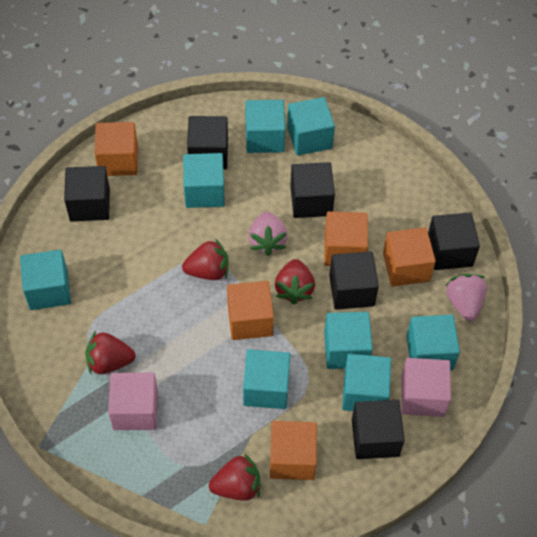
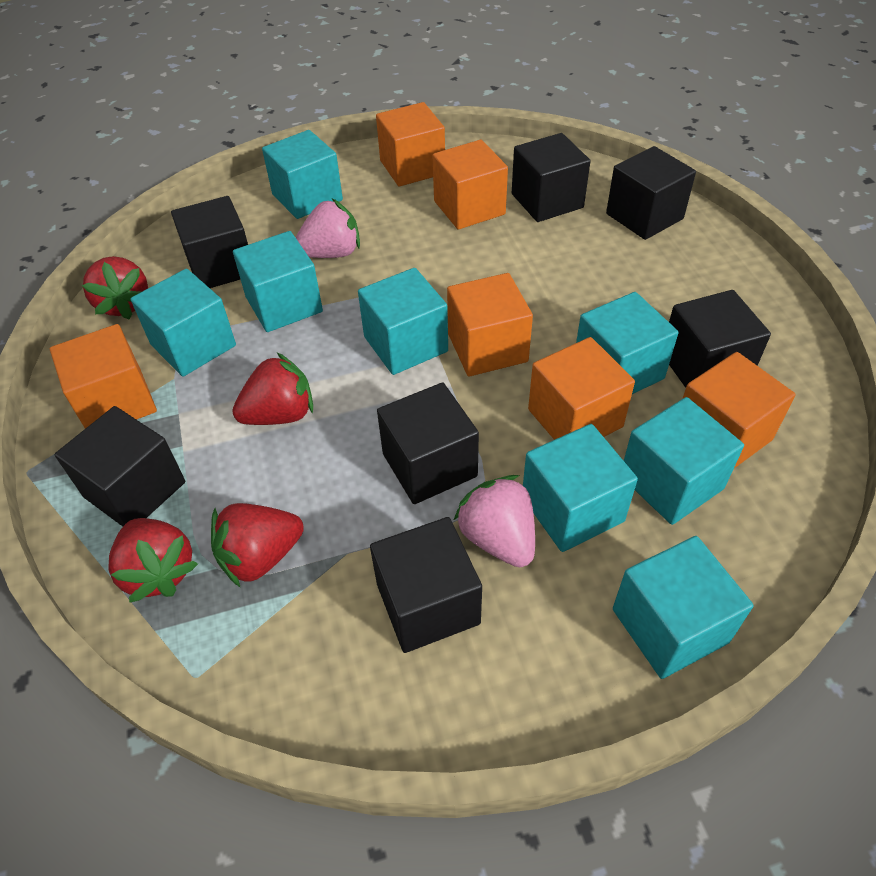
black cube: [64,166,110,221] [187,116,228,169] [290,162,335,218] [329,251,379,310] [352,400,405,459] [428,212,480,270] = 6 -> [55,406,185,526] [171,196,248,288] [370,517,482,653] [377,382,479,504] [512,133,590,222] [606,146,696,240] [669,290,771,388] = 7
orange cube: [95,122,138,176] [227,281,274,340] [270,421,317,480] [324,211,368,266] [383,227,436,287] = 5 -> [50,324,157,429] [376,102,445,186] [432,140,508,230] [447,273,533,377] [528,337,635,440] [682,352,795,468] = 6
pink cube: [108,373,158,430] [401,358,451,417] = 2 -> none = 0

